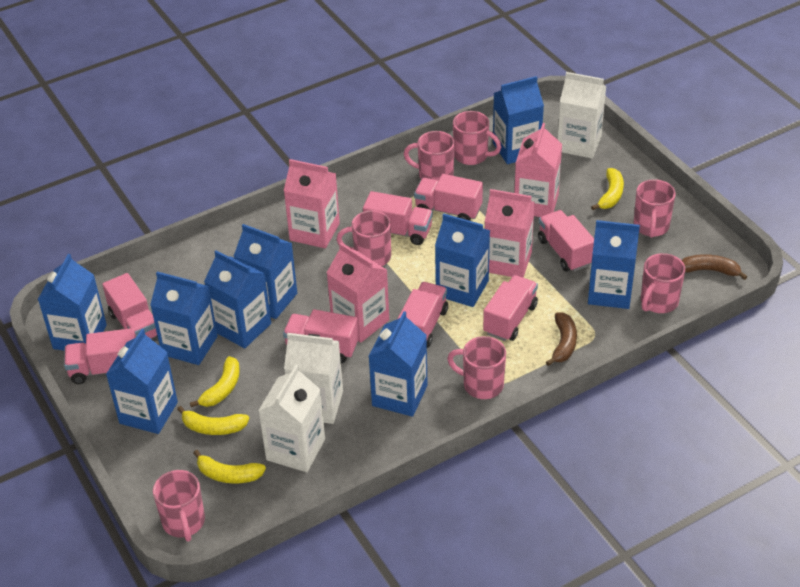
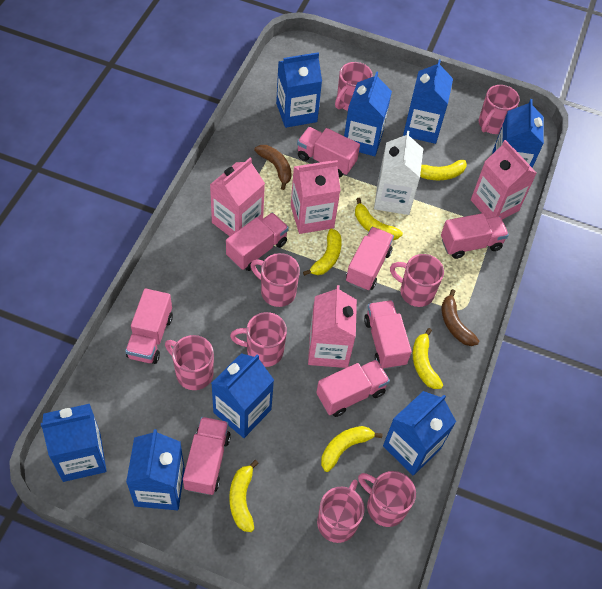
blue carton: [38,254,107,351] [106,329,178,434] [150,272,218,365] [204,250,271,348] [234,224,297,319] [369,311,428,417] [435,213,490,307] [493,76,544,164] [588,220,640,309] = 9 -> [41,404,107,482] [126,429,185,510] [211,353,274,438] [276,52,322,128] [344,71,392,156] [383,391,456,475] [403,59,453,144] [493,99,544,168] = 8
pink mug: [153,470,205,541] [337,210,391,266] [404,131,455,181] [447,336,506,399] [453,111,501,165] [634,179,676,238] [641,253,685,313] = 7 -> [165,335,214,390] [230,312,287,367] [250,253,300,307] [317,480,364,543] [335,62,373,111] [358,471,416,527] [390,254,444,307] [479,85,520,134] = 8
white carton: [258,365,325,472] [284,333,343,424] [558,72,606,158] = 3 -> [374,131,423,215] = 1
yellow banana: [177,406,249,435] [190,356,240,407] [193,450,266,484] [591,168,624,210] = 4 -> [229,460,258,532] [303,229,342,276] [321,426,382,472] [355,198,403,240] [413,328,443,389] [420,160,467,180] = 6

